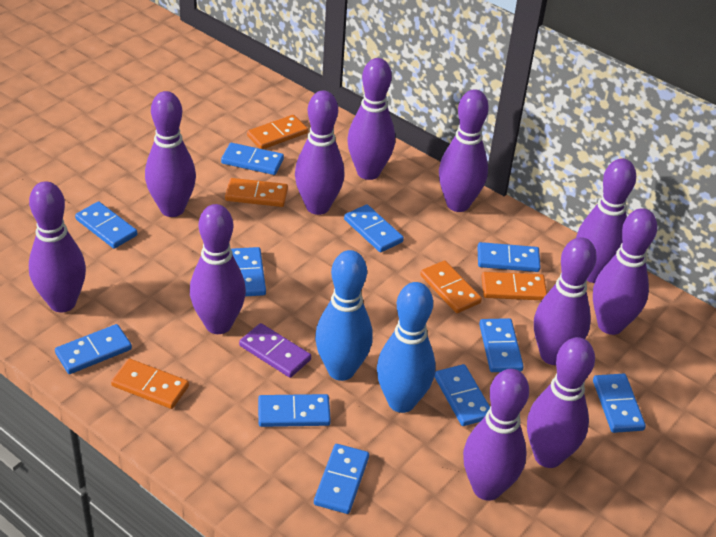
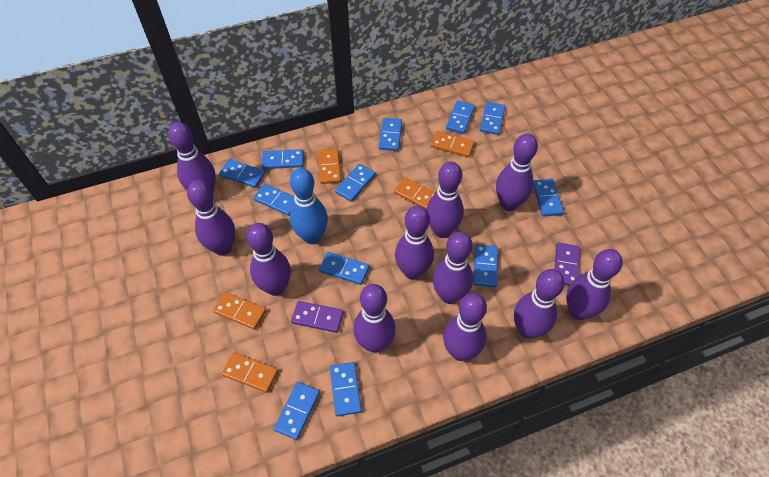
blue bowling pin: [315,250,373,381] [377,282,436,413] = 2 -> [290,168,328,244] = 1
blue domino: [55,324,132,374] [75,201,137,249] [221,143,284,175] [231,247,266,297] [258,394,331,427] [314,444,369,514] [344,204,404,252] [435,364,490,426] [478,242,541,272] [479,318,524,372] [593,374,646,433] = 11 -> [219,159,265,188] [253,183,295,216] [262,149,304,169] [274,382,320,440] [319,252,369,285] [330,362,362,416] [335,164,376,202] [379,118,402,151] [446,100,475,134] [473,244,498,287] [480,102,505,135] [533,179,564,216] = 12
purple domino: [239,323,311,378] = 1 -> [291,301,343,333] [555,243,580,285] = 2

